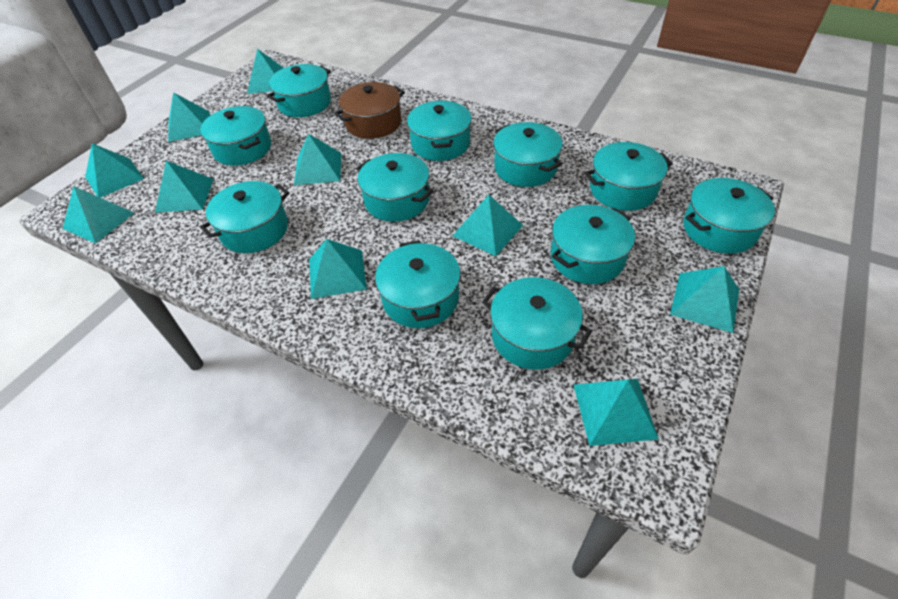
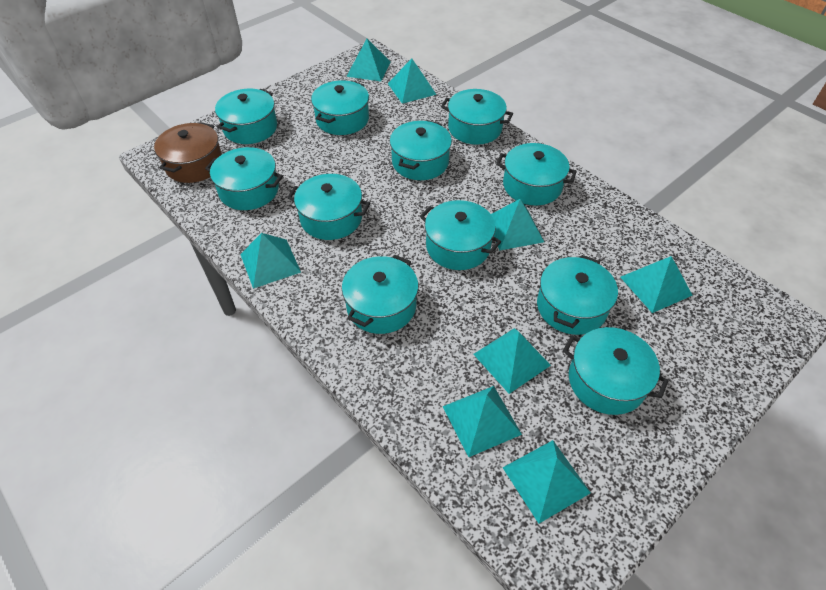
turquoise pyramid: [63,186,134,243] [85,143,144,198] [155,161,214,213] [168,92,210,142] [247,49,284,94] [294,134,342,185] [309,239,367,299] [452,195,523,256] [574,379,659,446] [670,266,739,333] = 10 -> [240,233,301,289] [346,39,391,81] [388,58,437,104] [442,386,522,457] [473,328,551,394] [491,199,544,250] [503,440,591,523] [620,256,693,313] = 8

